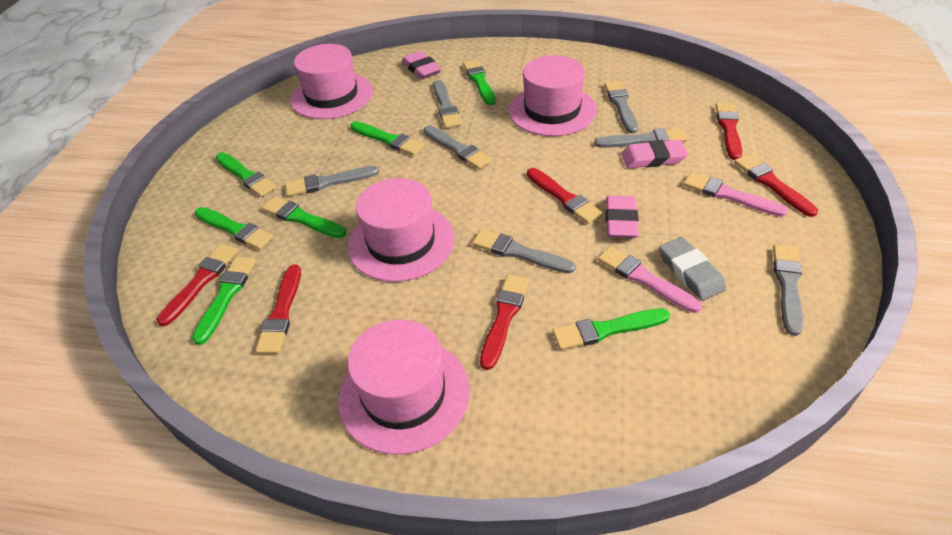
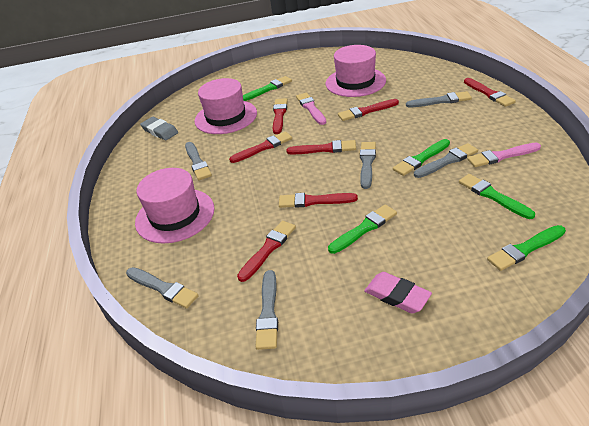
green brush: [192,256,256,345] [195,207,274,250] [216,152,276,197] [262,196,346,238] [351,121,424,155] [463,60,496,105] [552,308,670,350] = 7 -> [243,76,292,101] [328,204,397,254] [393,139,450,176] [459,174,535,219] [487,225,566,271] = 5
grey brush: [285,166,379,197] [424,125,492,169] [433,80,462,128] [472,229,576,274] [594,128,688,148] [604,81,638,133] [773,244,803,336] = 7 -> [126,267,199,309] [185,142,212,180] [255,270,278,350] [360,142,376,189] [406,91,472,108] [414,143,478,178] = 6
pink eraser: [402,51,441,79] [606,195,639,238] [621,140,688,168] = 3 -> [364,272,432,314] = 1
pink hat: [290,44,373,119] [338,320,469,455] [348,178,455,282] [508,55,597,136] = 4 -> [135,168,215,244] [195,78,257,134] [326,45,386,97] = 3
red brush: [157,244,238,326] [255,265,301,354] [480,274,529,370] [527,168,603,224] [715,102,742,160] [734,154,818,217] = 6 -> [229,131,292,163] [237,221,296,282] [273,98,288,134] [279,193,358,208] [286,140,356,155] [338,99,399,121] [464,78,516,107] = 7

